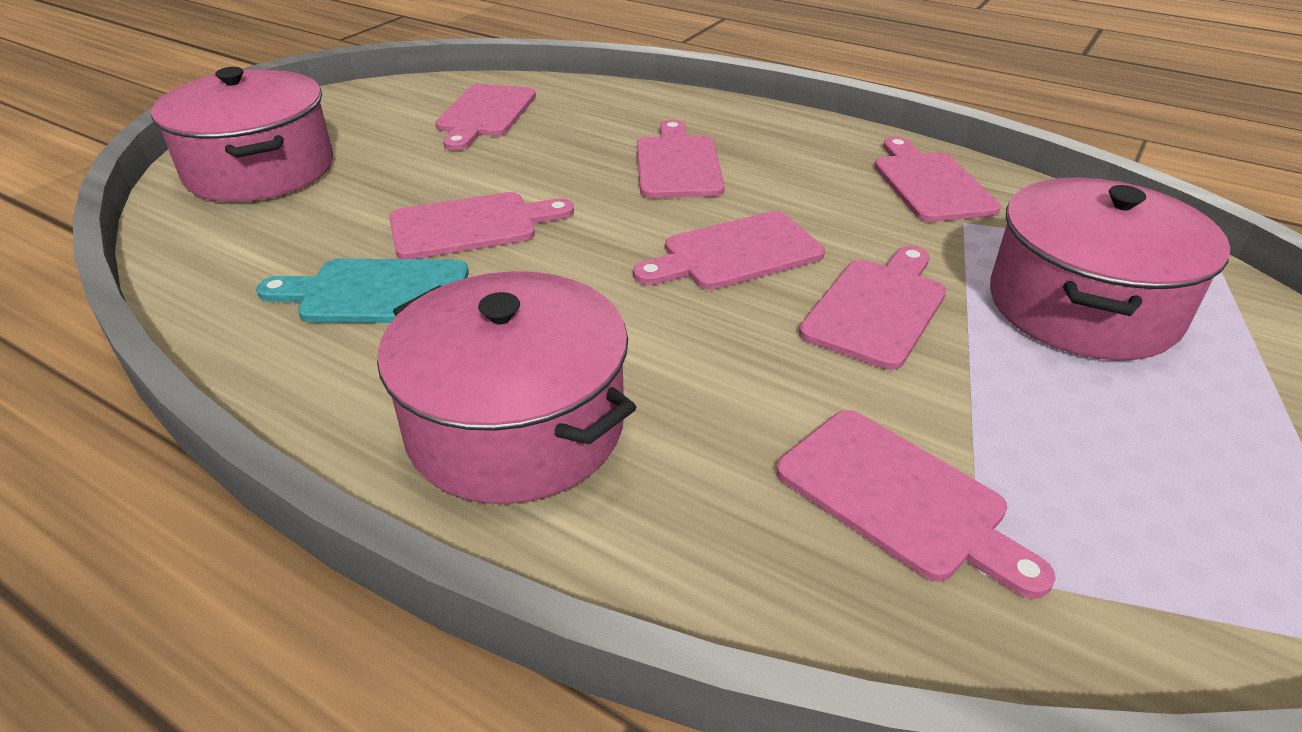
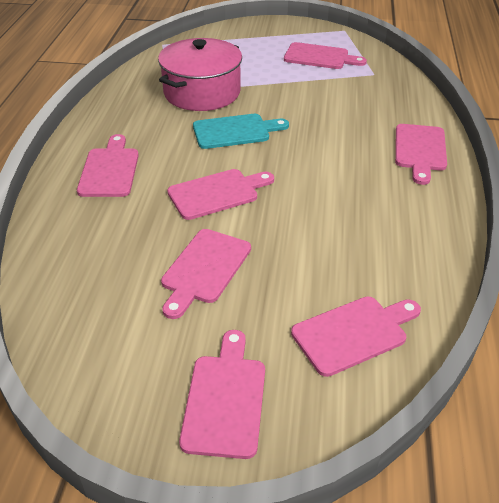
pink pot: [151,67,333,202] [377,271,636,504] [990,178,1230,360] = 3 -> [158,38,242,111] = 1

